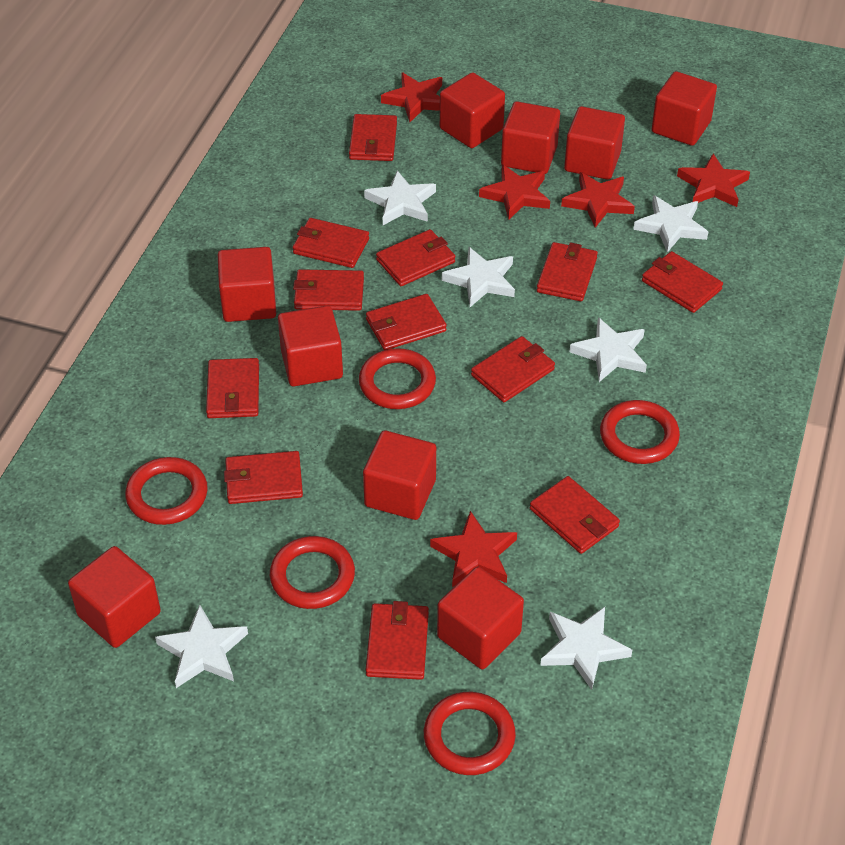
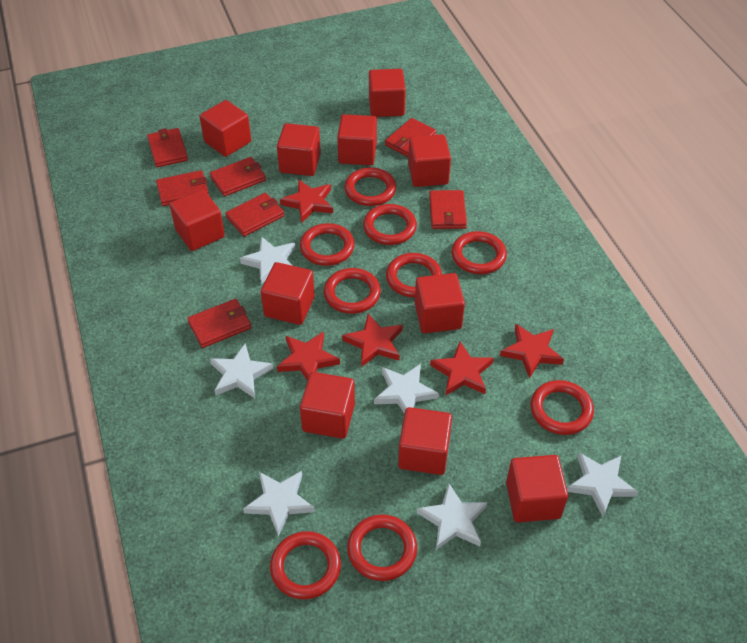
red cube: [68,546,161,648] [218,247,276,322] [278,305,343,386] [363,430,436,520] [437,567,524,669] [440,72,505,148] [501,101,560,174] [564,106,625,180] [651,71,717,146] = 9 -> [169,189,225,251] [200,100,251,157] [261,262,315,325] [277,123,321,176] [300,372,355,439] [337,114,377,165] [369,69,406,117] [398,407,452,475] [408,134,451,187] [415,273,465,333] [506,455,568,522] = 11
red ring: [125,457,208,525] [270,536,355,609] [359,348,436,409] [424,692,516,775] [600,400,680,464] = 5 -> [270,531,341,599] [300,223,355,266] [324,268,381,314] [345,167,396,206] [347,514,417,581] [363,204,417,245] [386,253,442,297] [452,231,507,274] [531,380,594,435] = 9
red wallet: [206,358,259,418] [224,451,303,504] [293,218,369,268] [293,269,364,311] [349,114,397,161] [366,294,447,350] [366,601,429,680] [376,229,455,286] [471,336,555,402] [530,476,620,554] [537,242,598,301] [642,251,723,313] = 12 -> [147,128,188,167] [156,170,209,206] [187,299,251,348] [210,157,266,196] [225,193,284,236] [385,118,437,157] [429,190,467,229] = 7

